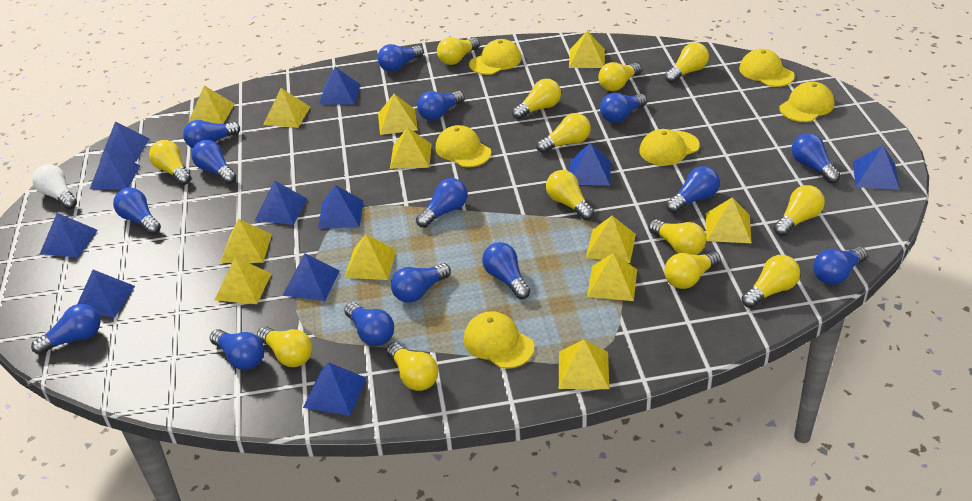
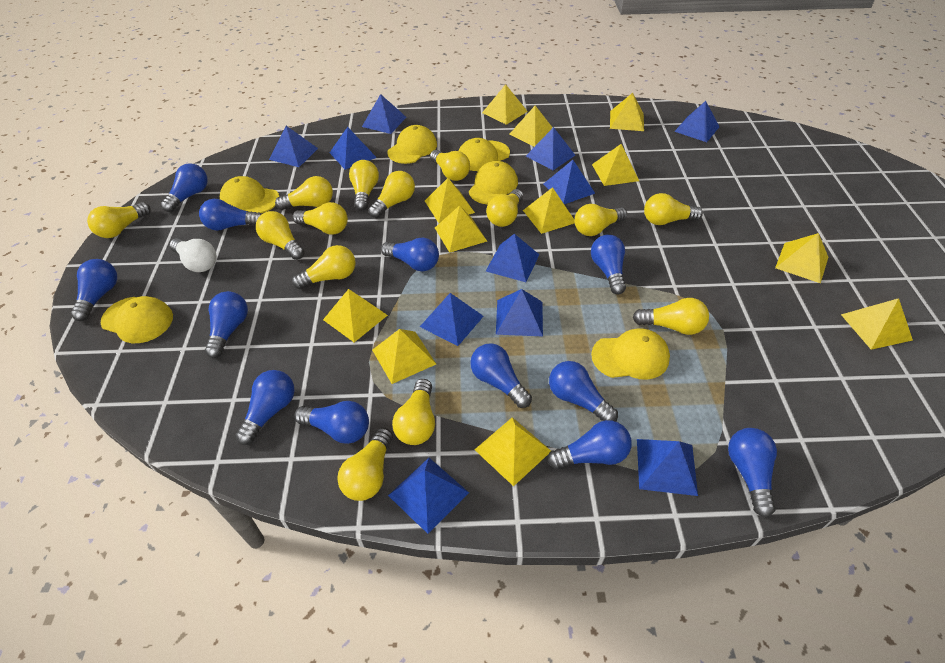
blue light bulb: [31,304,100,355] [113,188,161,234] [183,120,240,148] [191,140,236,184] [210,329,264,370] [344,302,394,346] [378,44,423,72] [391,263,451,302] [416,178,468,228] [417,91,465,121] [482,242,530,299] [600,93,647,123] [666,166,720,213] [792,133,840,183] [813,247,868,285] = 15 -> [71,259,117,321] [161,163,208,212] [199,199,261,231] [205,291,248,358] [235,370,295,445] [295,401,369,444] [381,237,439,271] [470,343,532,408] [548,420,632,469] [549,361,618,422] [591,235,626,294] [728,428,777,518] = 12
yellow light bulb: [149,140,191,185] [257,326,312,367] [386,342,438,391] [437,37,480,65] [512,79,561,119] [536,113,591,153] [546,170,594,220] [598,62,642,91] [649,219,706,255] [664,251,721,289] [665,42,709,83] [741,255,800,308] [774,185,825,236] = 13 -> [87,202,151,238] [256,211,305,260] [275,176,333,210] [292,245,356,289] [293,202,348,234] [337,428,393,501] [349,160,379,210] [369,171,415,218] [392,379,435,445] [430,150,470,181] [486,189,523,227] [575,204,627,236] [633,298,709,335] [644,193,703,225] = 14

